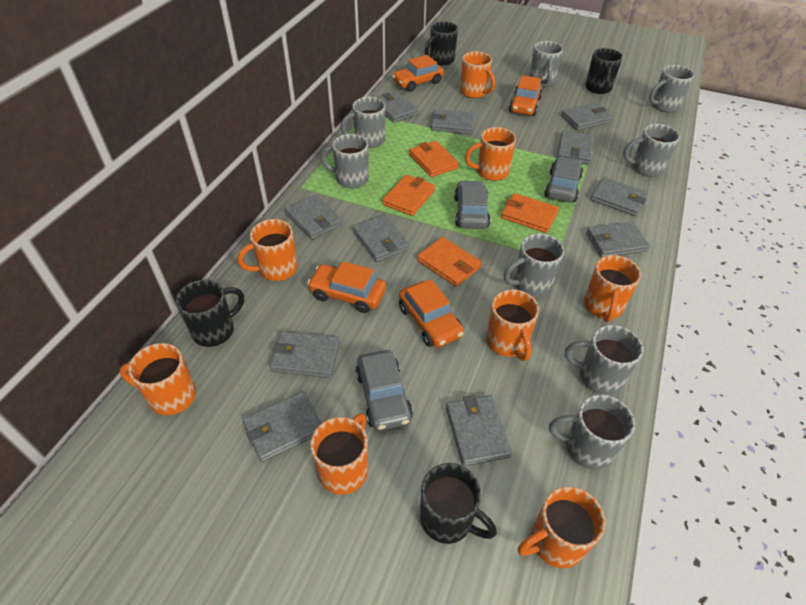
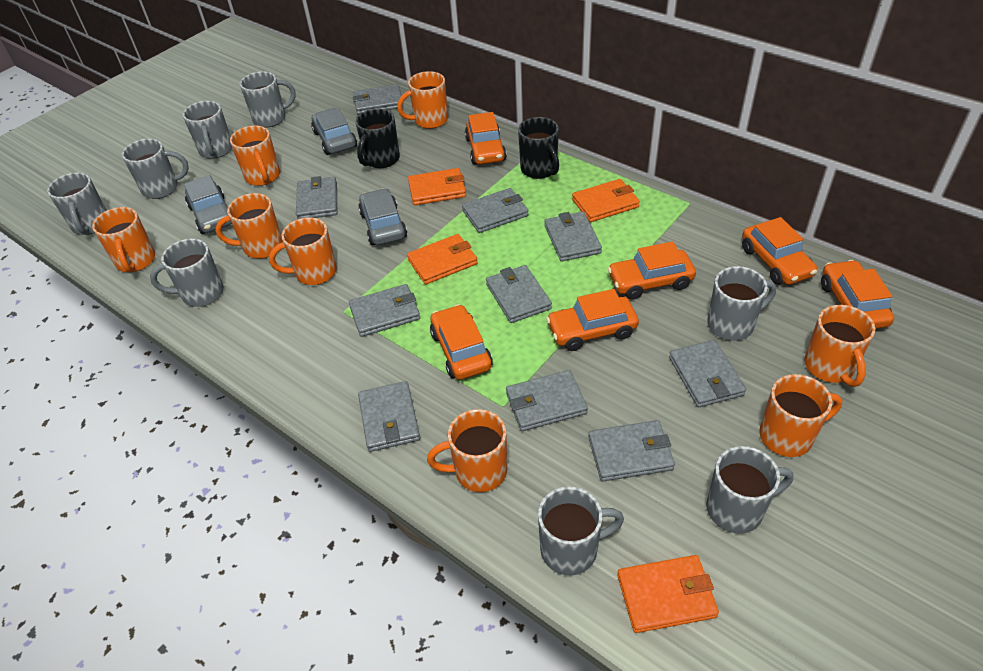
black mug: [176,280,244,347] [420,463,497,544] [425,21,458,65] [585,48,623,94] = 4 -> [356,109,400,168] [518,117,559,179] = 2
grey wallet: [243,391,322,462] [270,331,340,378] [285,195,342,240] [353,215,409,262] [378,92,418,123] [431,109,475,134] [446,395,512,466] [557,130,593,164] [561,103,612,131] [586,222,650,258] [591,177,648,216] = 11 -> [296,176,337,219] [349,284,420,337] [353,84,403,115] [358,381,420,452] [462,188,528,233] [486,265,552,323] [506,370,588,431] [544,212,602,262] [588,420,675,481] [669,340,746,407] = 10
orange car: [307,261,386,313] [392,55,444,92] [399,279,464,348] [509,75,542,116] = 4 -> [430,304,493,380] [465,112,507,165] [546,289,639,351] [608,242,696,300] [742,217,817,285] [821,260,894,329] = 6

